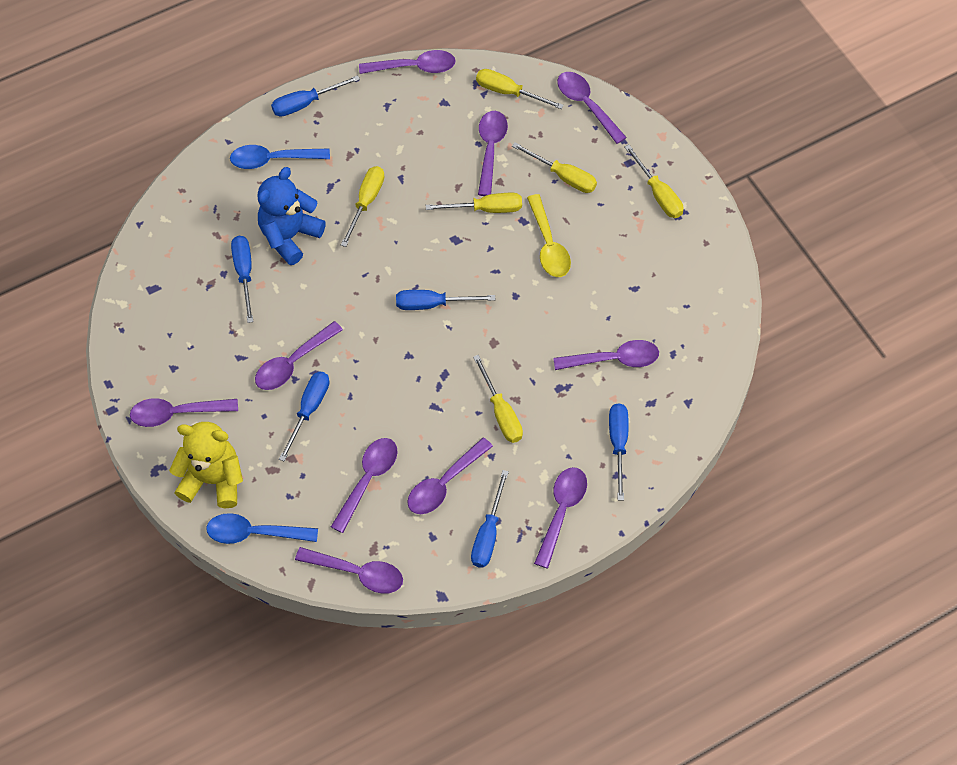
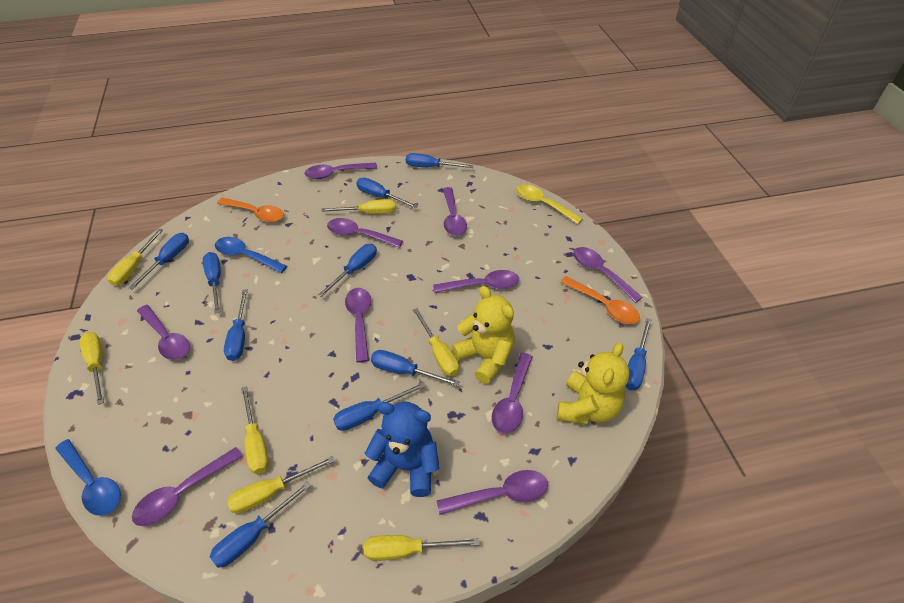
blue screwdriver: [231,236,253,323] [271,75,360,117] [279,372,329,462] [396,290,495,310] [471,470,509,568] [609,403,629,500] = 6 -> [129,233,189,290] [203,252,221,314] [210,481,311,568] [224,289,248,361] [318,244,377,297] [333,382,426,431] [356,178,418,208] [371,350,460,386] [406,153,473,168] [625,318,652,390] = 10
orange spoon: none = 0 -> [217,197,284,222] [560,276,640,324] = 2
yellow screwdriver: [341,166,385,247] [426,193,522,213] [473,355,523,443] [476,69,564,109] [512,142,597,193] [625,145,683,218] = 6 -> [80,332,104,405] [108,229,163,286] [227,456,335,514] [241,386,269,474] [321,199,396,214] [364,535,480,561] [413,308,459,376] = 7
yellow teddy bear: [169,422,243,508] = 1 -> [452,286,515,384] [557,342,630,425] = 2

